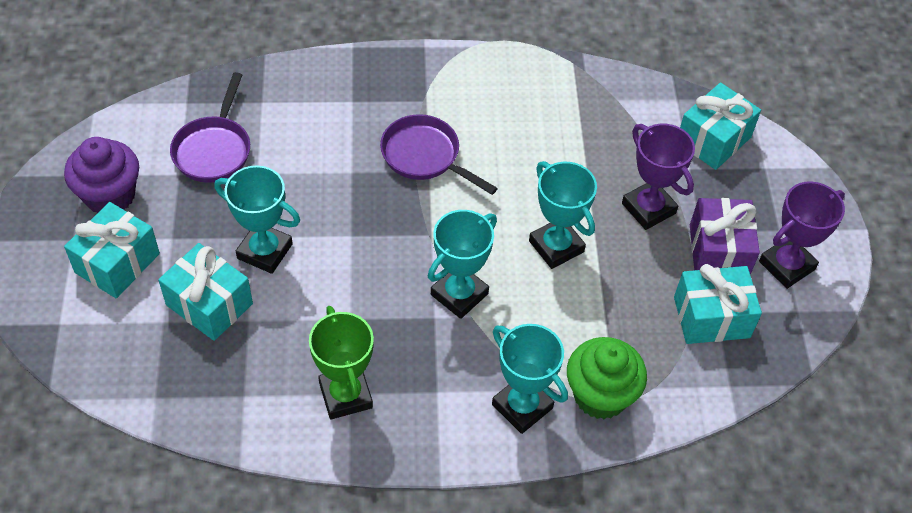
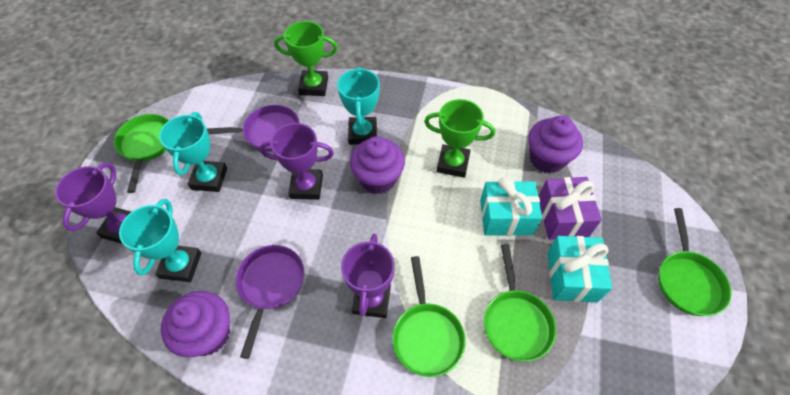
green cupcake: [567,337,647,419] = 1 -> none = 0
green pan: none = 0 -> [114,114,169,193] [392,256,466,377] [484,244,556,362] [658,208,731,316] = 4
green trophy: [309,306,374,420] = 1 -> [274,21,338,96] [424,99,495,178] = 2
purple cupcake: [64,137,139,213] = 1 -> [161,291,230,357] [350,136,405,194] [528,116,583,173] = 3
purple trophy: [622,124,695,230] [759,181,845,289] = 2 -> [55,162,131,244] [260,123,334,200] [341,234,395,318] = 3
turquoise gift: [64,202,160,298] [158,243,253,341] [674,264,762,344] [680,82,761,170] = 4 -> [480,177,542,236] [547,236,612,302] = 2
turquoise trophy: [214,165,300,274] [428,210,497,319] [492,324,568,434] [529,161,597,269] = 4 -> [119,199,201,282] [159,112,227,192] [337,67,380,145] = 3

